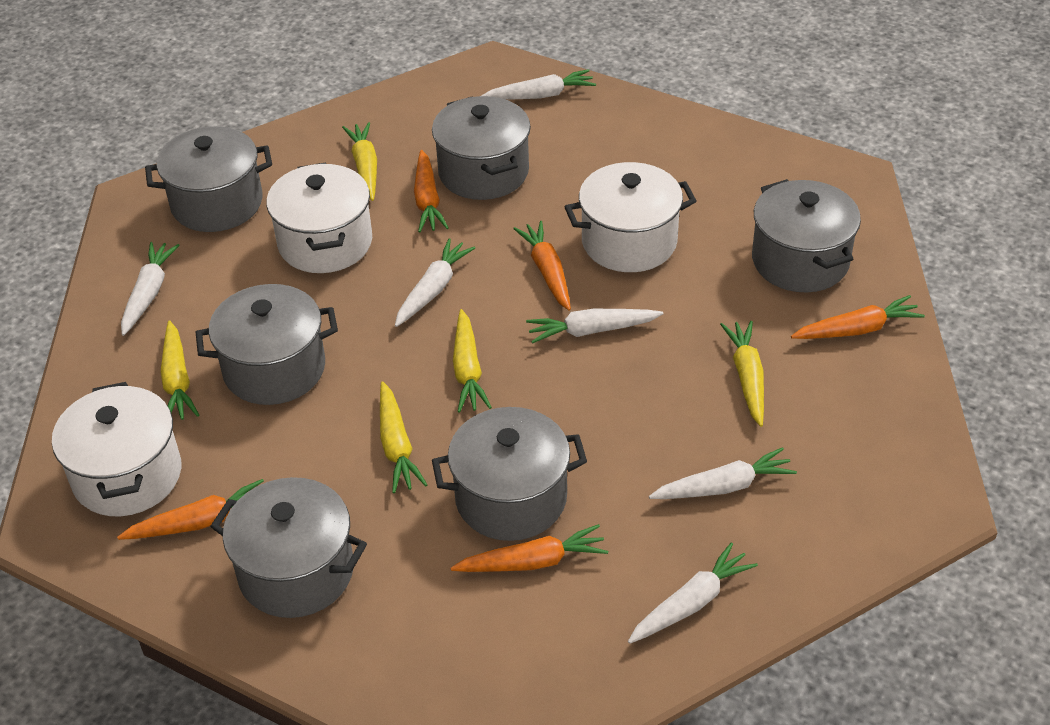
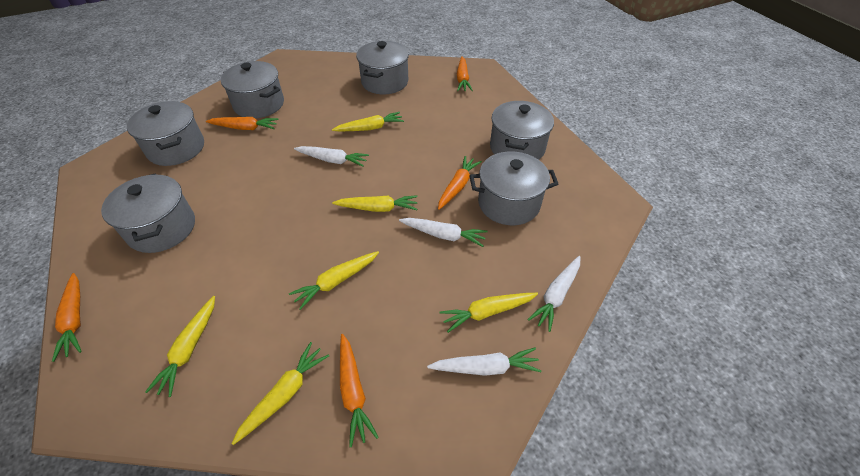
white carrot: [121,242,180,336] [395,238,475,327] [481,69,596,99] [526,309,663,344] [628,542,758,644] [649,447,797,499] = 6 -> [294,146,369,167] [399,218,487,247] [427,347,542,376] [527,256,580,332] = 4
white pot: [52,382,181,516] [267,162,372,273] [565,162,697,272] = 3 -> none = 0
yellow carrot: [160,320,199,420] [342,122,377,201] [380,381,428,493] [453,309,492,413] [720,321,764,427] = 5 -> [145,296,215,397] [231,342,329,445] [289,251,379,310] [332,112,404,132] [332,195,418,212] [439,293,538,333] = 6

